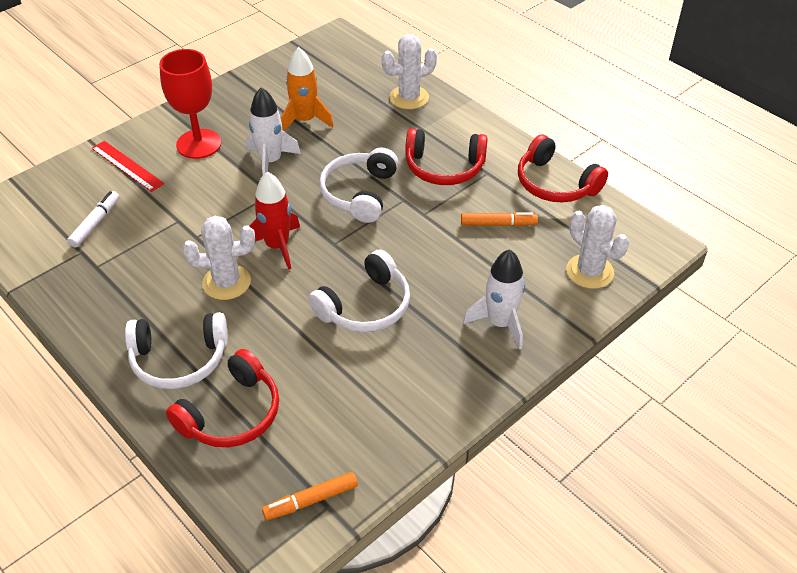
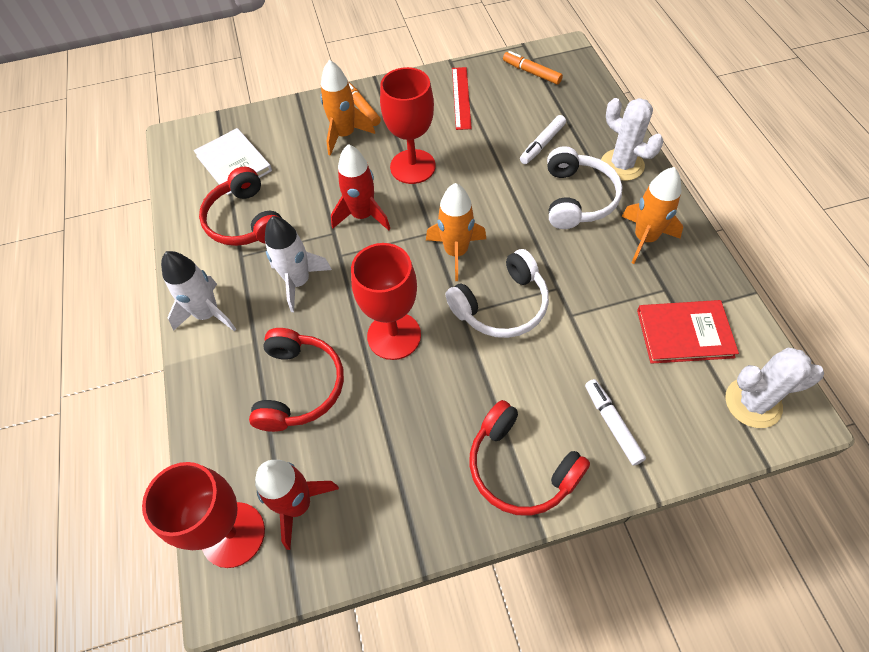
orange rocket: [281,47,334,131] = 1 -> [320,60,375,156] [426,183,486,281] [622,167,683,264] = 3
red book: none = 0 -> [637,300,739,364] = 1
red goblet: [159,49,221,159] = 1 -> [142,462,265,568] [351,243,421,360] [380,67,436,184] = 3
red rocket: [249,172,300,270] = 1 -> [255,460,339,550] [331,144,390,231] = 2
white book: none = 0 -> [194,128,272,195] = 1
white cactus: [182,216,255,300] [381,34,437,109] [566,205,629,289] = 3 -> [601,98,663,181] [725,348,824,428] = 2
white headphones: [125,312,228,389] [309,249,410,332] [319,148,398,223] = 3 -> [445,249,549,338] [547,146,623,229] = 2
white marker: [67,191,119,248] = 1 -> [520,115,566,164] [585,379,646,466] = 2

